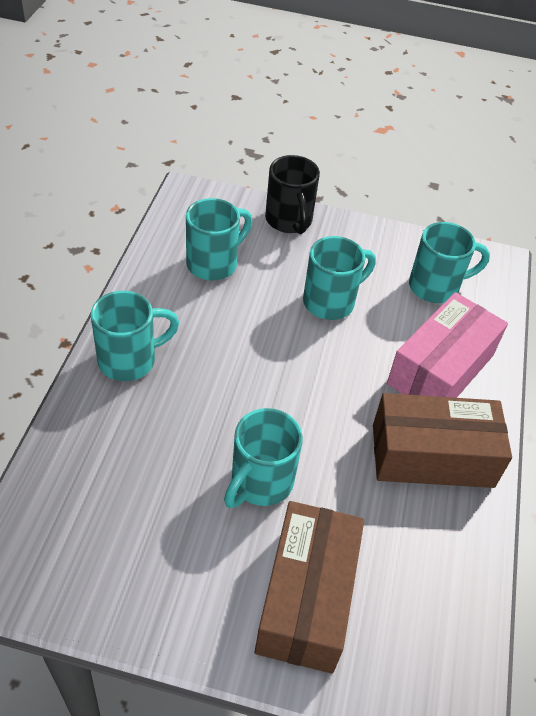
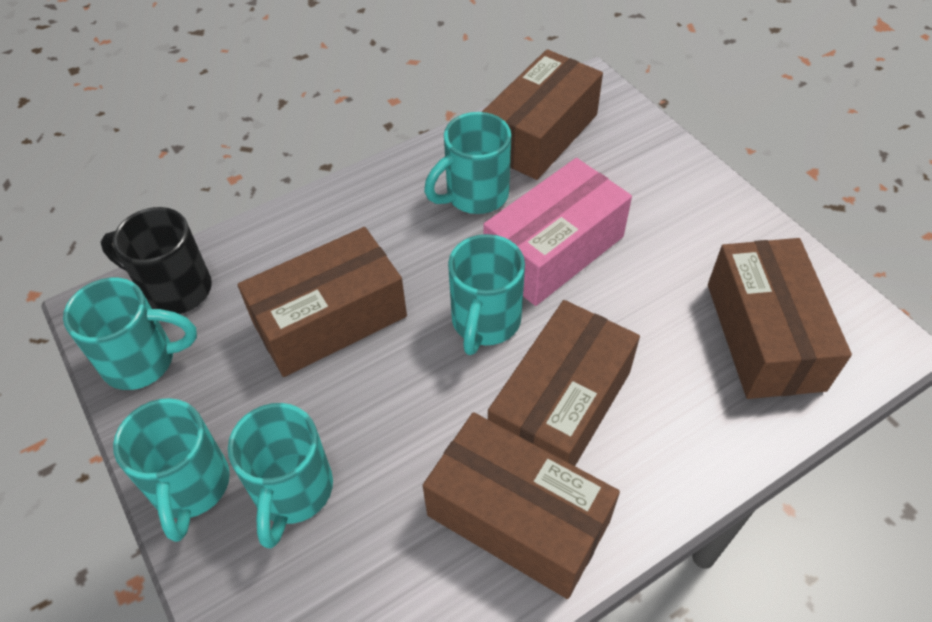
brown box: [255,501,364,674] [373,393,512,488] = 2 -> [238,227,407,377] [423,412,620,599] [482,49,603,180] [488,300,640,466] [708,238,852,399] = 5

